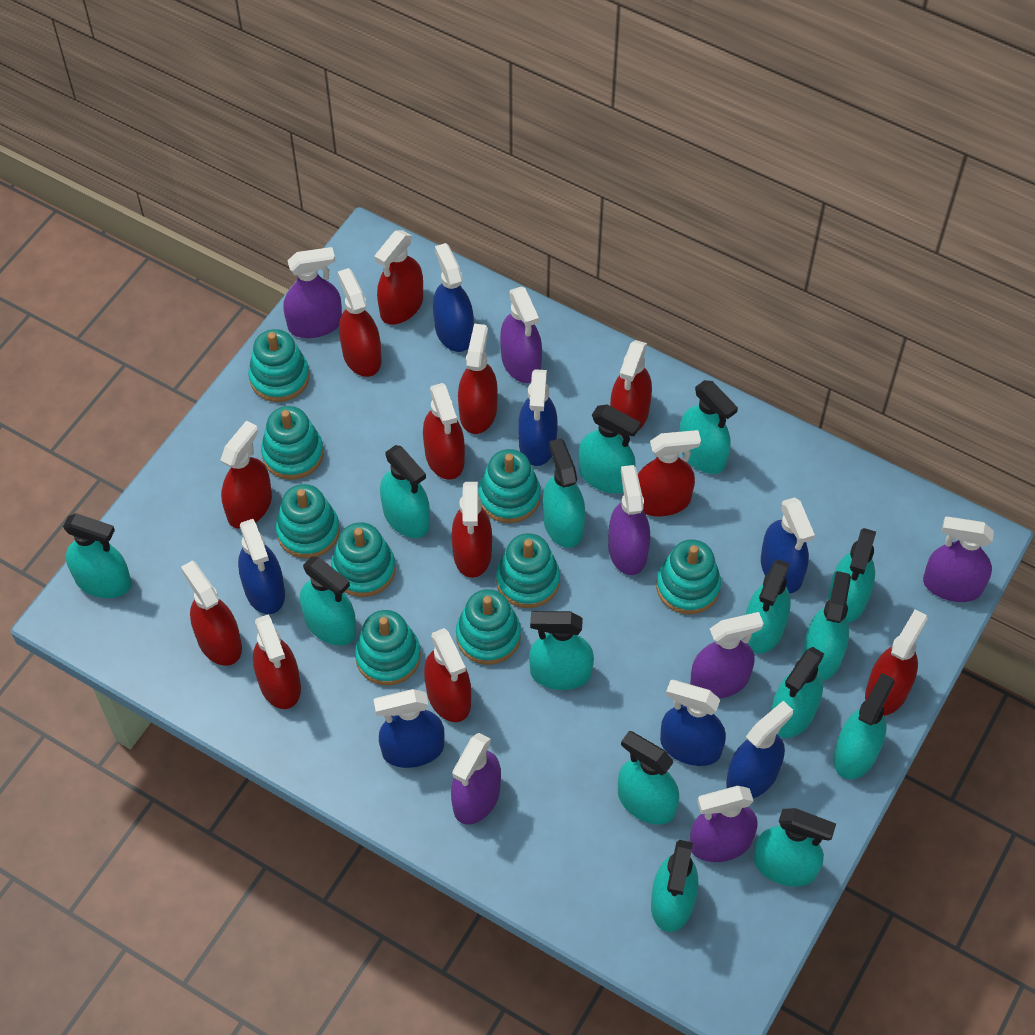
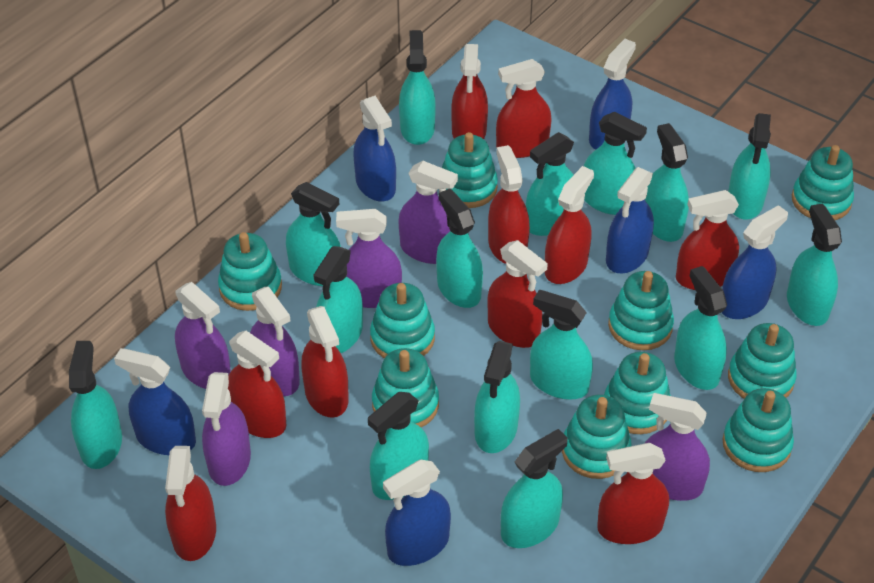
blue spray bottle: [238,519,285,614] [374,689,444,768] [433,243,474,352] [518,369,558,466] [660,680,726,766] [726,701,793,798] [761,497,815,593] = 7 -> [114,348,196,455] [353,96,396,202] [383,460,451,566] [589,39,636,150] [606,167,654,273] [721,205,788,319] = 6
purple spray bottle: [283,247,342,338] [451,733,501,825] [500,286,542,383] [608,465,650,575] [690,612,763,699] [690,786,758,862] [923,516,994,602] = 7 -> [175,282,231,389] [202,372,251,486] [250,286,300,396] [336,209,402,308] [398,161,458,264] [645,393,710,501] = 6
red spray bottle: [181,561,242,666] [220,421,272,529] [253,614,301,709] [338,268,381,377] [375,230,423,325] [423,383,465,480] [424,628,471,722] [451,482,492,578] [458,324,498,434] [610,340,652,436] [638,430,701,516] [865,610,927,716] = 12 -> [165,446,216,561] [228,331,286,438] [301,306,349,418] [451,44,488,139] [487,240,548,348] [488,145,530,264] [496,59,551,158] [545,166,594,284] [597,443,669,544] [676,190,739,290] = 10
turquoise stacking toy: [248,329,310,402] [261,406,324,480] [276,484,340,559] [331,522,395,597] [355,610,421,686] [456,589,521,665] [478,449,541,523] [496,533,560,608] [656,540,721,614] = 9 -> [218,232,282,311] [370,283,435,358] [372,348,439,427] [439,132,498,208] [562,394,632,479] [604,352,671,434] [608,271,674,350] [723,388,794,472] [728,323,797,398] [792,145,854,220] = 10

